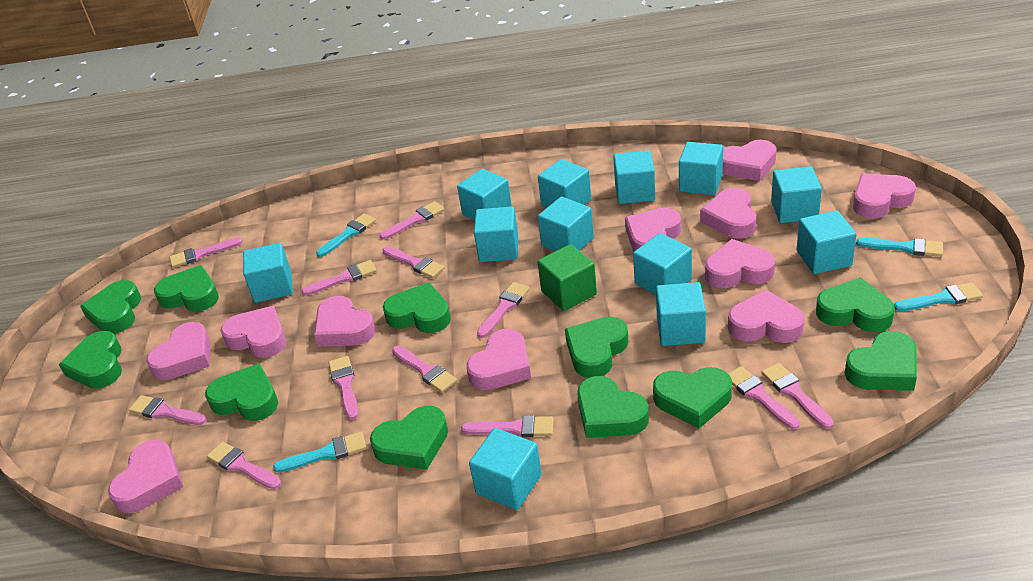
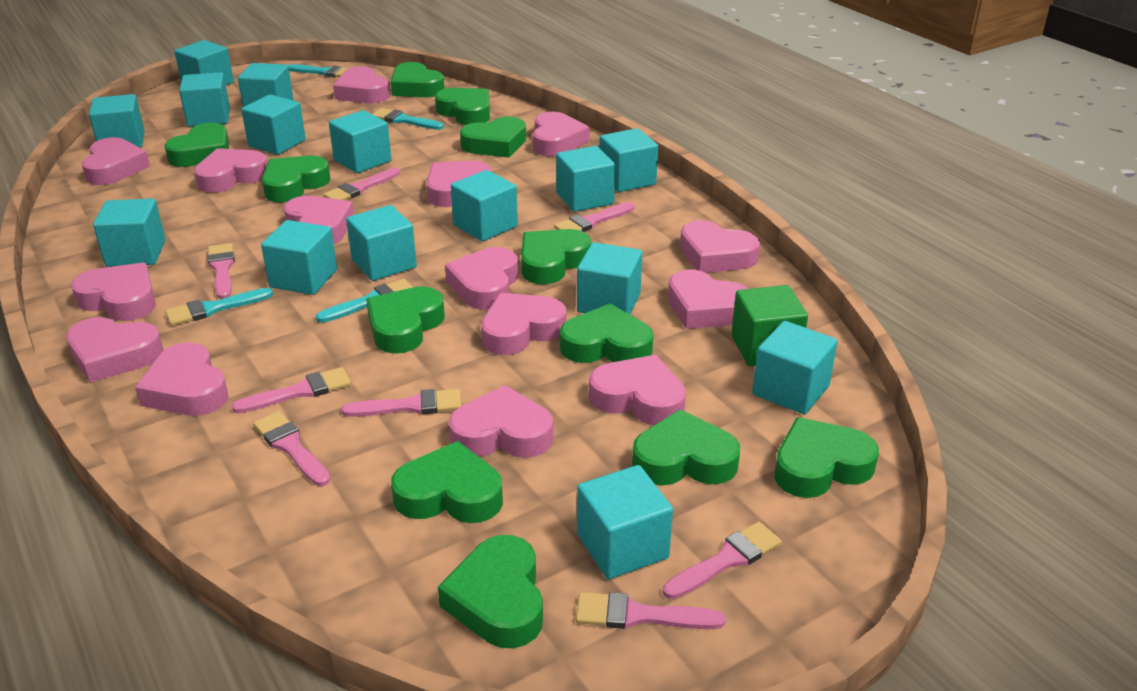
green heart: [59,331,122,389] [80,280,141,334] [154,265,219,312] [205,364,278,421] [370,406,448,470] [383,282,451,333] [565,317,629,378] [577,376,649,438] [653,367,732,429] [816,278,895,332] [845,331,917,391] = 11 -> [165,123,229,167] [262,156,331,202] [366,286,445,354] [391,62,445,97] [391,441,503,523] [435,88,490,125] [438,535,543,648] [460,116,526,158] [521,229,591,284] [560,303,653,363] [632,409,740,486] [774,417,879,498] = 12
pink brush: [129,395,207,425] [170,238,243,268] [207,442,281,489] [301,260,377,296] [329,356,359,420] [379,201,445,239] [382,246,445,278] [392,346,457,393] [461,415,554,437] [477,282,530,338] [728,366,800,429] [762,363,834,429] = 12 -> [208,243,235,299] [232,367,351,413] [253,411,330,486] [323,168,400,200] [342,389,461,417] [554,202,634,232] [576,592,726,629] [663,522,782,599] = 8
pink heart: [108,440,183,513] [146,322,210,380] [221,306,286,358] [314,296,376,347] [466,329,531,390] [625,208,681,252] [700,188,756,239] [705,239,775,288] [723,140,777,181] [728,289,805,343] [853,173,916,218] = 11 -> [66,317,163,383] [71,263,156,321] [82,137,150,185] [135,342,228,416] [194,148,268,193] [284,196,354,245] [333,66,390,103] [426,161,492,207] [445,247,518,310] [449,385,553,458] [481,293,566,355] [533,112,590,156] [589,355,686,425] [668,269,748,329] [680,220,760,273] = 15
turquoise cube: [243,243,293,303] [457,169,512,221] [469,428,542,510] [474,207,518,262] [538,159,591,208] [538,196,594,251] [613,150,655,204] [633,233,692,295] [656,282,706,346] [679,142,723,195] [771,166,822,223] [797,211,857,274] = 12 -> [89,94,145,148] [93,199,166,267] [175,40,234,85] [179,72,230,127] [238,63,293,107] [241,95,306,155] [261,220,337,295] [329,110,391,173] [346,205,417,281] [451,170,518,242] [556,146,615,212] [577,242,642,314] [577,465,673,579] [599,128,658,192] [752,321,838,415] = 15

